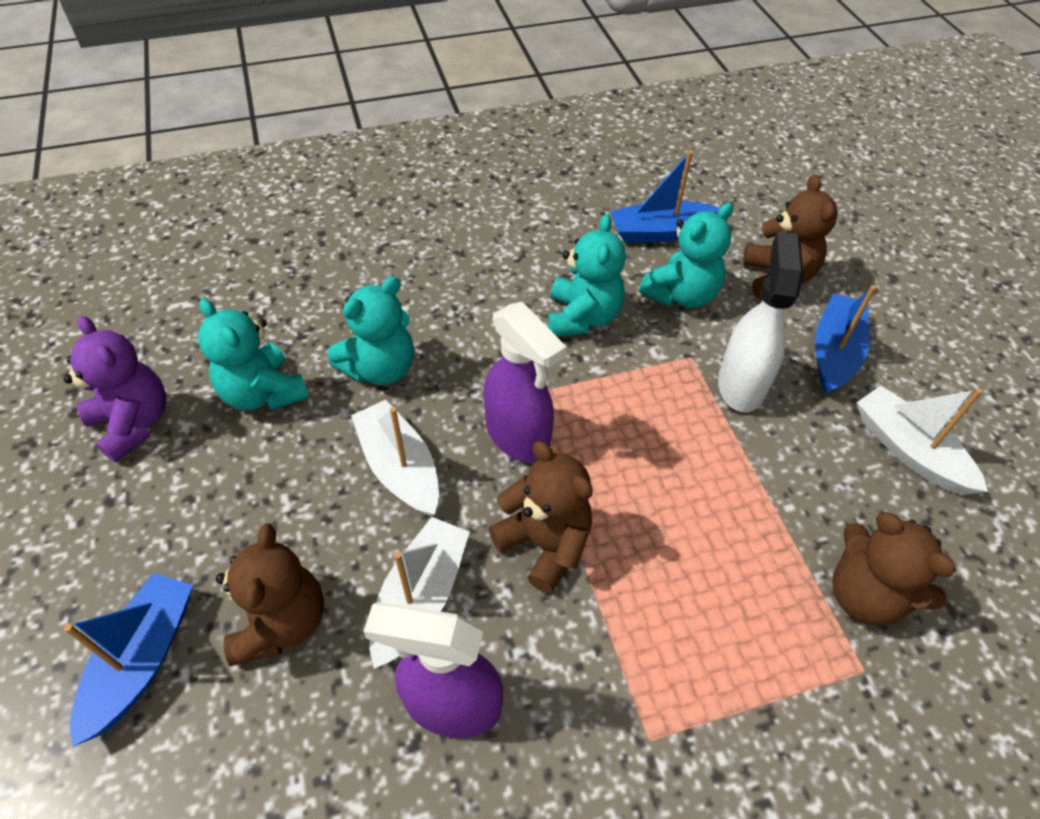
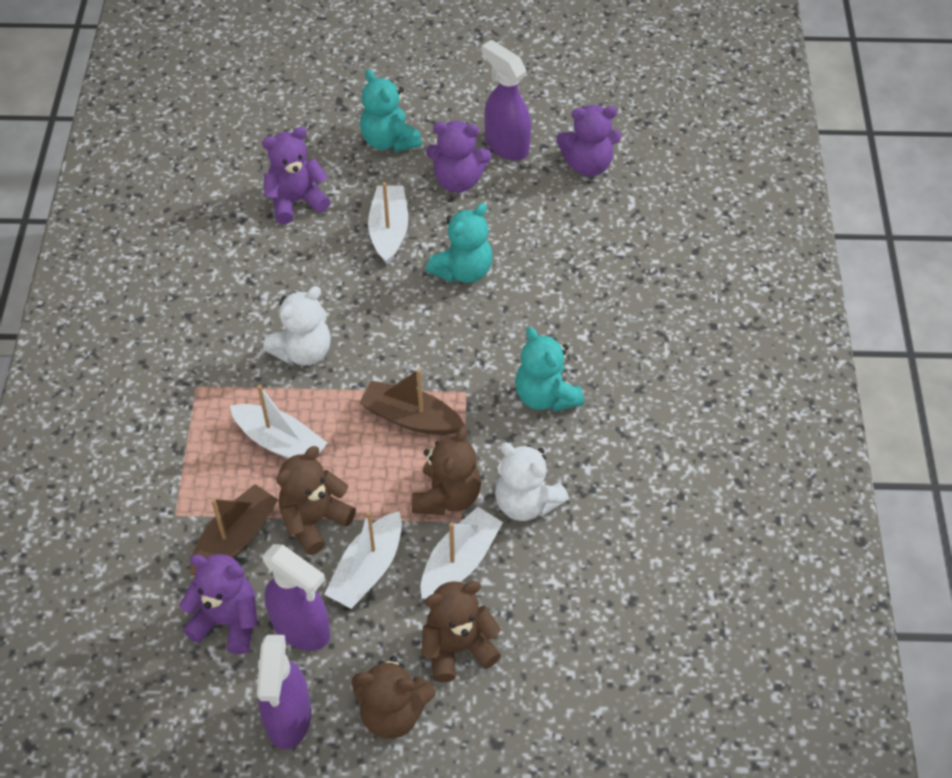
blue boat: [64,573,193,747] [610,151,720,243] [815,285,876,395] = 3 -> none = 0
brown boat: none = 0 -> [190,484,278,575] [359,369,465,435] = 2
purple spray bottle: [363,602,503,738] [484,302,567,463] = 2 -> [257,635,311,750] [262,544,330,651] [482,40,531,161] = 3
purple teddy bear: [64,316,166,463] = 1 -> [179,554,258,654] [262,127,330,224] [426,121,492,193] [556,105,621,177] = 4
turquoise teddy bear: [198,298,309,411] [328,276,414,385] [548,214,626,336] [639,203,733,308] = 4 -> [360,69,422,152] [426,203,492,283] [515,327,584,412] = 3
white boat: [351,400,439,516] [369,517,470,669] [857,386,988,495] = 3 -> [230,385,327,459] [324,511,402,609] [368,182,408,265] [421,507,503,599] = 4
white spray bottle: [718,231,804,412] = 1 -> none = 0
white teddy bear: none = 0 -> [263,286,331,366] [495,443,569,521] = 2

